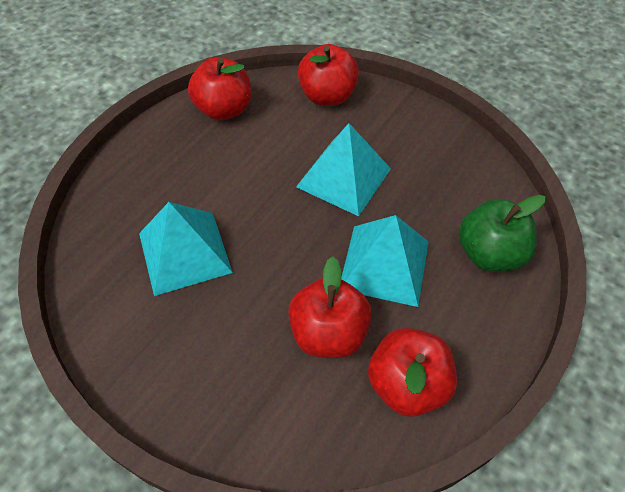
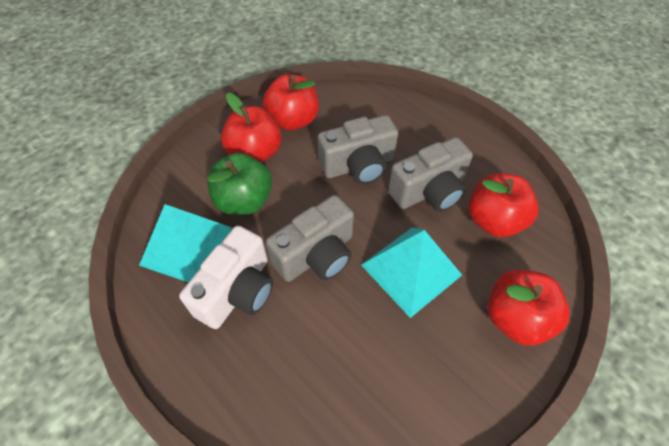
grey camera: none = 0 -> [266,195,354,282] [318,115,398,184] [388,137,473,212] = 3
turquoise pyramid: [139,202,233,296] [296,123,391,216] [341,215,429,307] = 3 -> [139,204,233,282] [361,227,462,318] = 2
white camera: none = 0 -> [179,226,273,329] = 1

